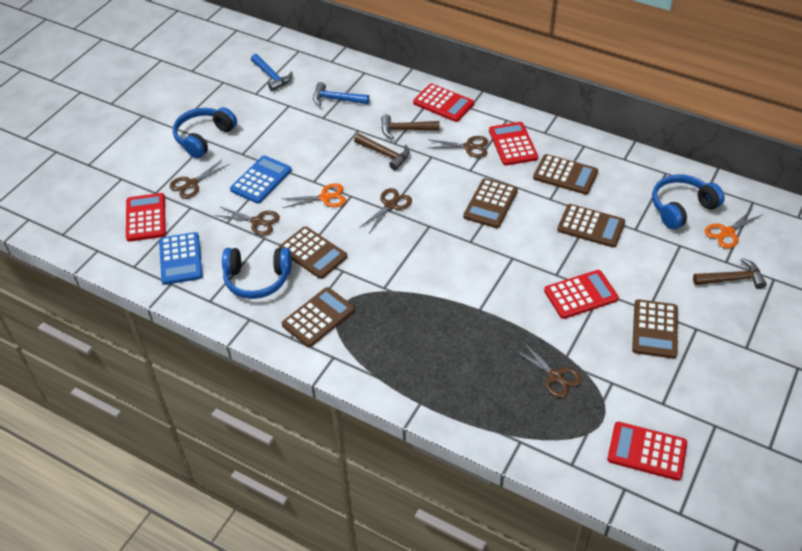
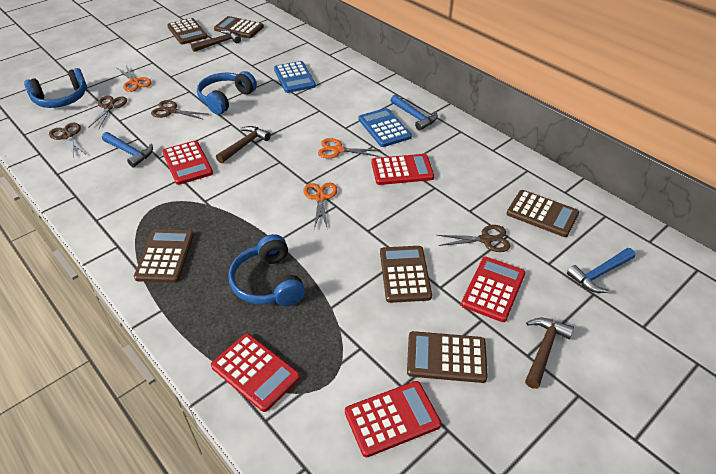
blue hammer: [251,54,293,91] [313,82,369,106] = 2 -> [102,132,153,167] [390,95,438,131] [567,248,635,293] = 3
brown scissors: [170,160,229,199] [215,207,280,236] [359,188,412,233] [428,136,488,158] [513,342,582,398] = 5 -> [49,123,85,157] [88,96,127,128] [151,100,206,120] [436,225,510,252] = 4
orange scissors: [283,183,346,208] [705,209,762,249] = 2 -> [117,65,152,92] [303,183,337,229] [318,138,379,158] = 3

